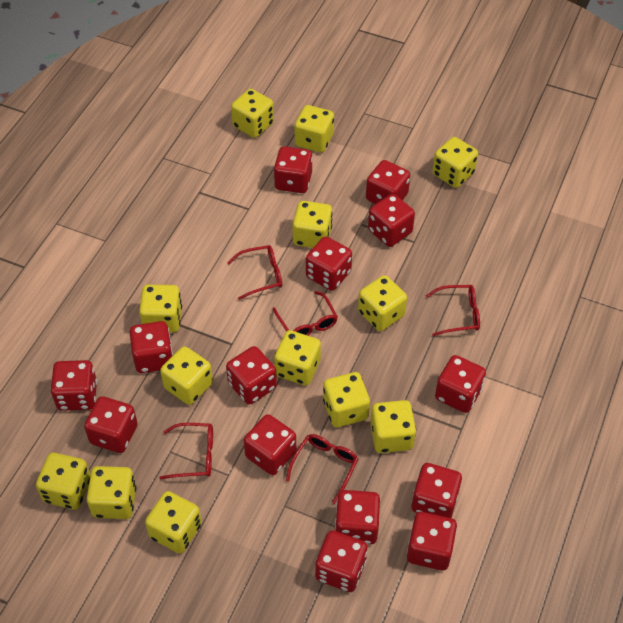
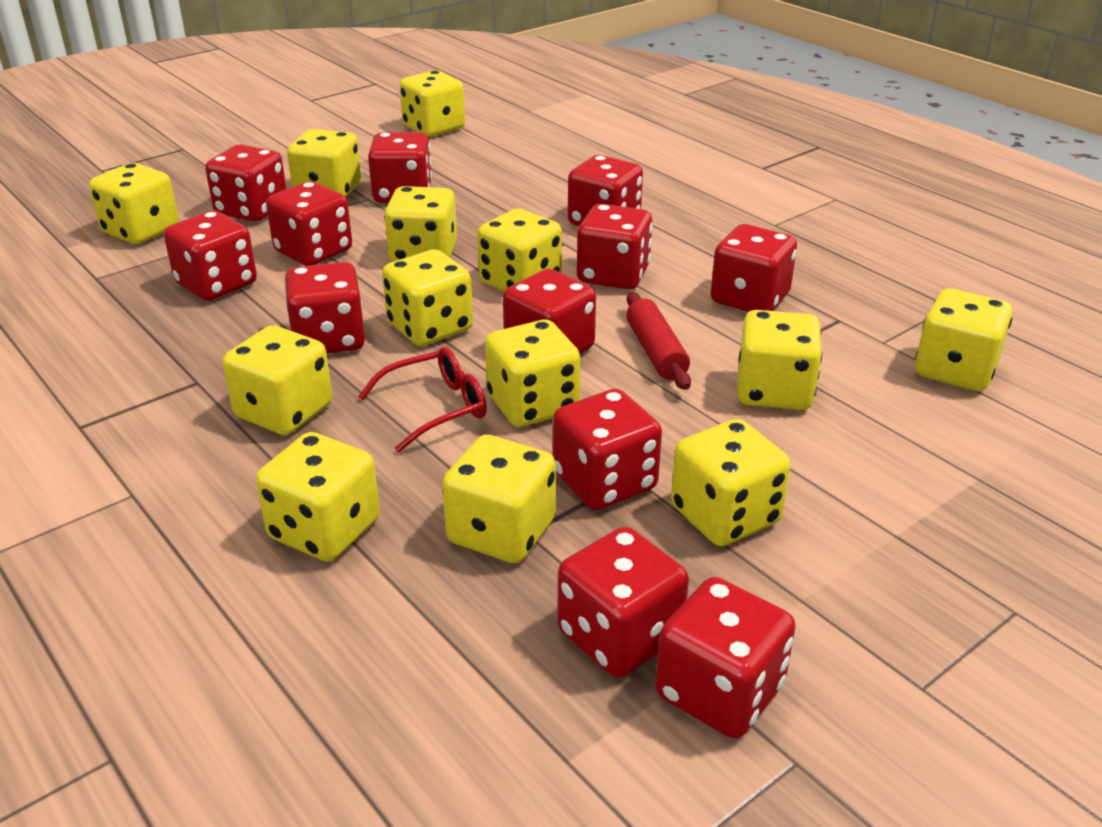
red dice: [51,360,97,411] [84,396,138,453] [130,321,173,373] [226,346,277,405] [244,414,296,475] [274,146,313,193] [306,236,352,291] [315,530,367,592] [335,490,380,545] [366,160,410,204] [368,194,415,247] [407,512,457,570] [411,463,462,518] [435,355,486,413] = 14 -> [164,211,257,301] [205,144,286,222] [266,181,352,266] [284,262,365,353] [368,132,432,203] [503,269,596,354] [553,389,662,510] [558,527,689,678] [568,155,643,226] [577,204,653,290] [655,577,796,739] [711,224,797,312] = 12
red glasses: [159,423,213,479] [227,245,282,300] [272,291,338,336] [286,434,358,504] [426,285,480,336] = 5 -> [358,347,487,452] = 1
red rolling pin: none = 0 -> [626,292,691,390] = 1

